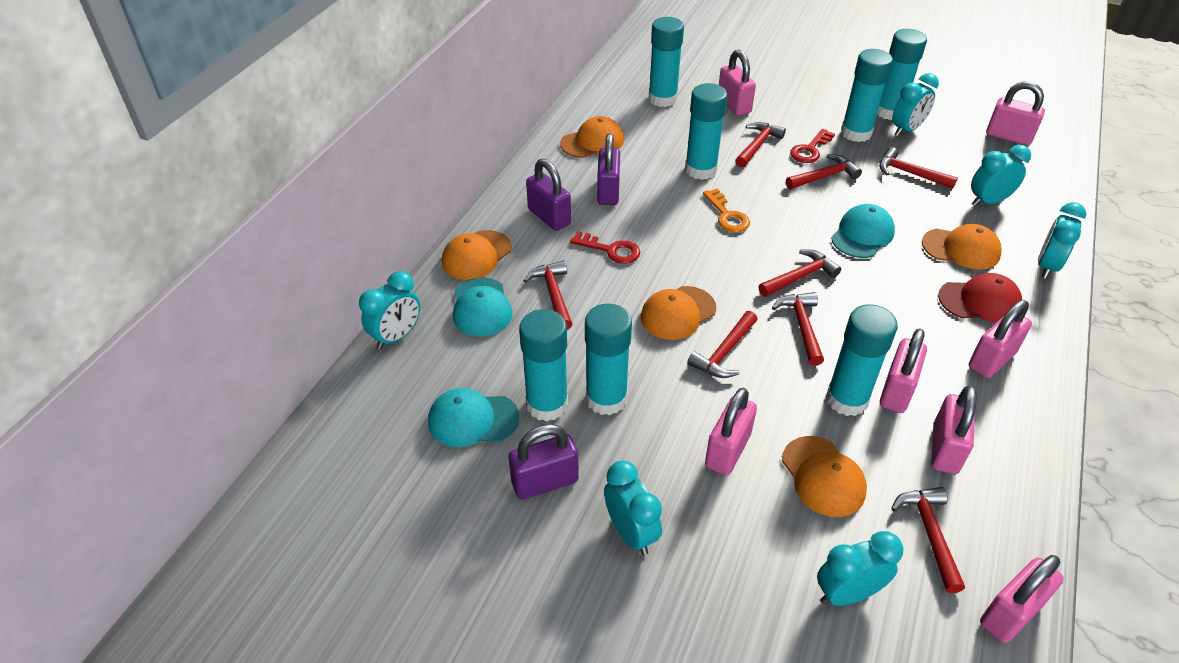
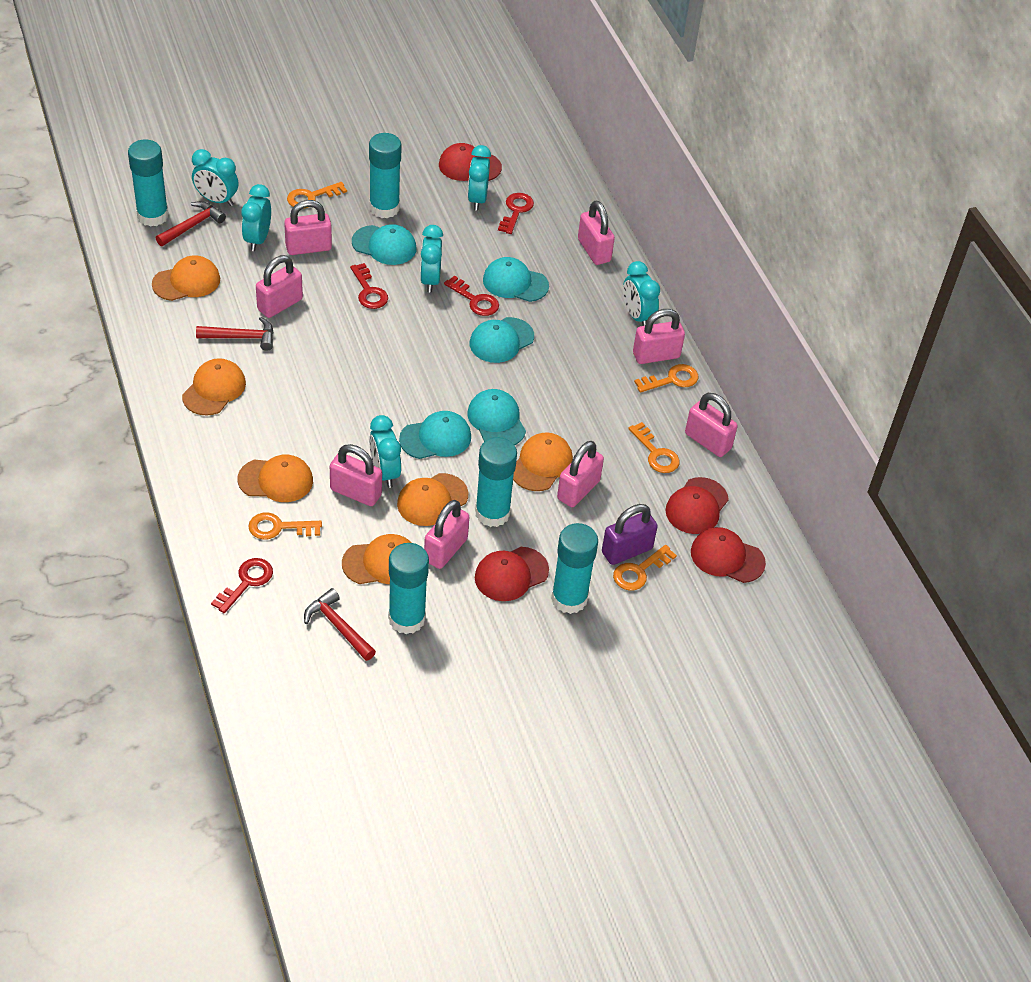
orange cap: [442,230,512,280] [560,116,624,158] [641,286,716,340] [782,436,867,517] [922,224,1002,270] = 5 -> [152,255,220,301] [182,358,246,416] [238,454,313,502] [342,534,411,584] [397,473,468,526] [513,433,573,491] = 6
orange key: [703,189,750,233] = 1 -> [248,512,322,540] [287,182,347,209] [613,545,677,590] [628,422,680,473] [634,364,698,393] = 5
pink padlock: [705,388,757,475] [719,50,756,116] [880,328,927,413] [931,386,977,474] [969,300,1032,378] [980,555,1064,643] [986,81,1045,145] = 7 -> [256,255,303,318] [284,200,332,255] [330,444,382,506] [424,500,469,569] [557,441,604,507] [578,201,615,265] [633,309,685,364] [685,393,738,457] = 8
purple padlock: [509,424,579,500] [526,159,571,231] [597,133,620,205] = 3 -> [602,504,658,565] = 1
red cap: [938,273,1022,322] = 1 -> [439,143,502,181] [475,547,549,601] [665,477,729,534] [691,527,766,583] = 4
red hammer: [523,261,572,330] [687,311,758,378] [735,122,786,167] [758,249,841,297] [772,292,824,366] [786,154,862,189] [879,147,958,189] [891,487,965,593] = 8 -> [156,201,226,246] [196,317,274,351] [304,588,376,661] = 3
red key: [570,231,640,264] [790,129,835,163] = 2 -> [211,558,273,613] [350,263,388,309] [444,276,499,316] [498,193,534,234] = 4
turquoise cap: [428,388,520,447] [453,277,512,337] [831,204,895,258] = 3 -> [352,224,416,265] [399,411,471,459] [467,389,526,445] [470,317,534,363] [483,257,549,302] = 5
turquoise glue stick: [519,309,568,422] [585,304,632,415] [648,17,684,107] [685,83,727,180] [826,304,898,416] [841,49,893,142] [877,29,927,120] = 7 -> [128,140,168,227] [369,133,402,219] [388,543,429,634] [475,437,517,527] [551,523,598,614] = 5

